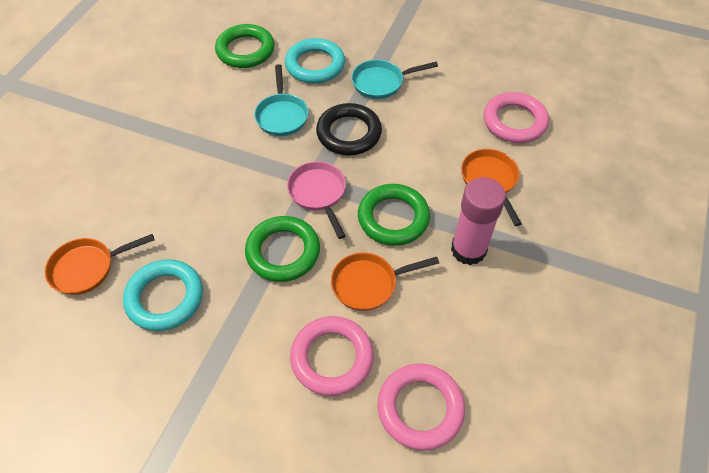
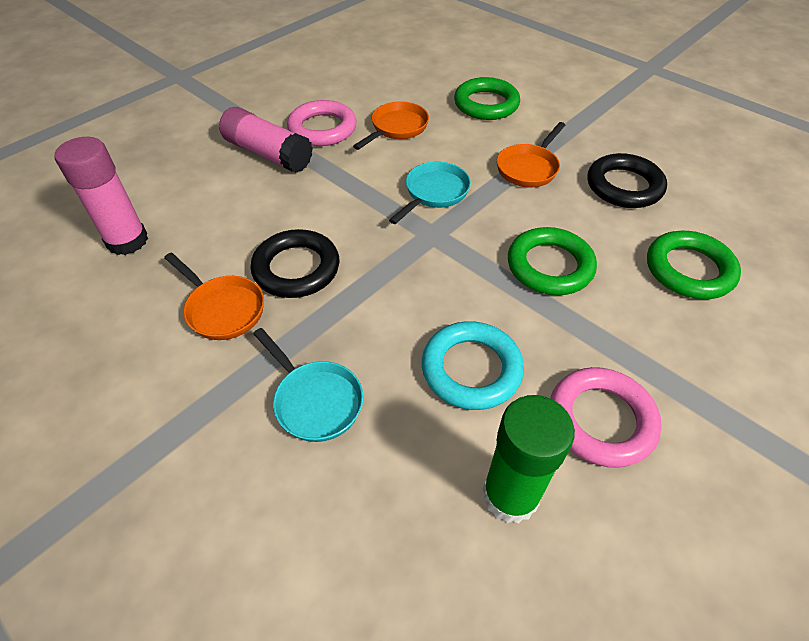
black ring: [316,103,382,155] = 1 -> [251,229,339,298] [587,153,667,208] = 2
green glue stick: none = 0 -> [483,395,575,524] = 1
pink glue stick: [451,177,506,265] = 1 -> [54,137,148,255] [219,107,313,173] = 2
pink pan: [287,161,346,239] = 1 -> none = 0
pink ring: [290,316,374,396] [378,363,465,450] [484,92,549,143] = 3 -> [287,100,357,146] [550,367,662,468] = 2
turquoise ring: [123,259,203,331] [285,38,345,84] = 2 -> [422,321,524,410] = 1

